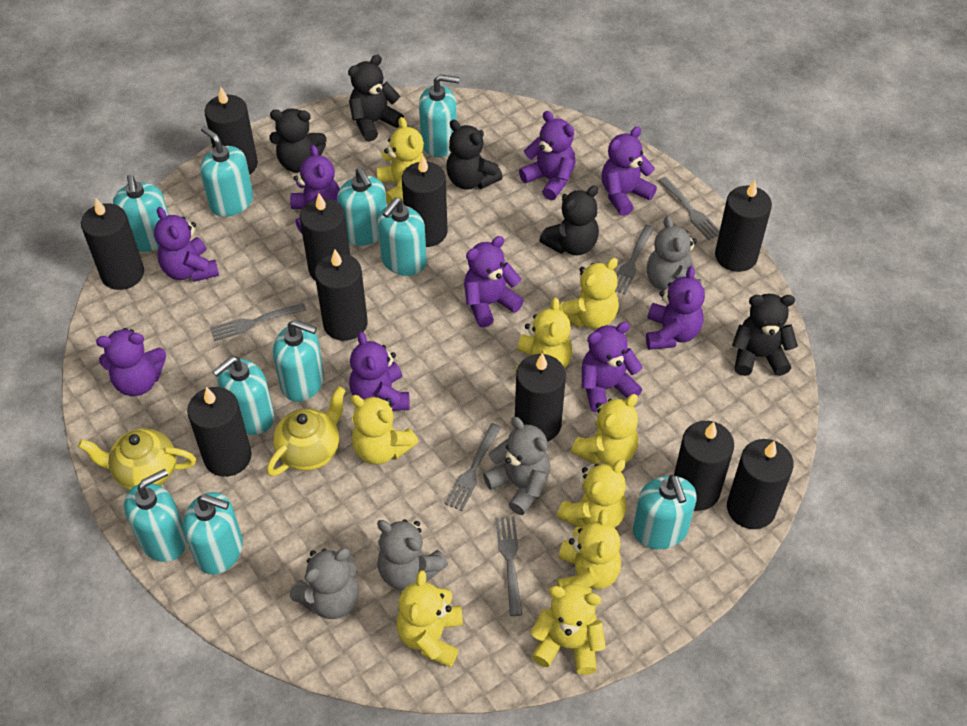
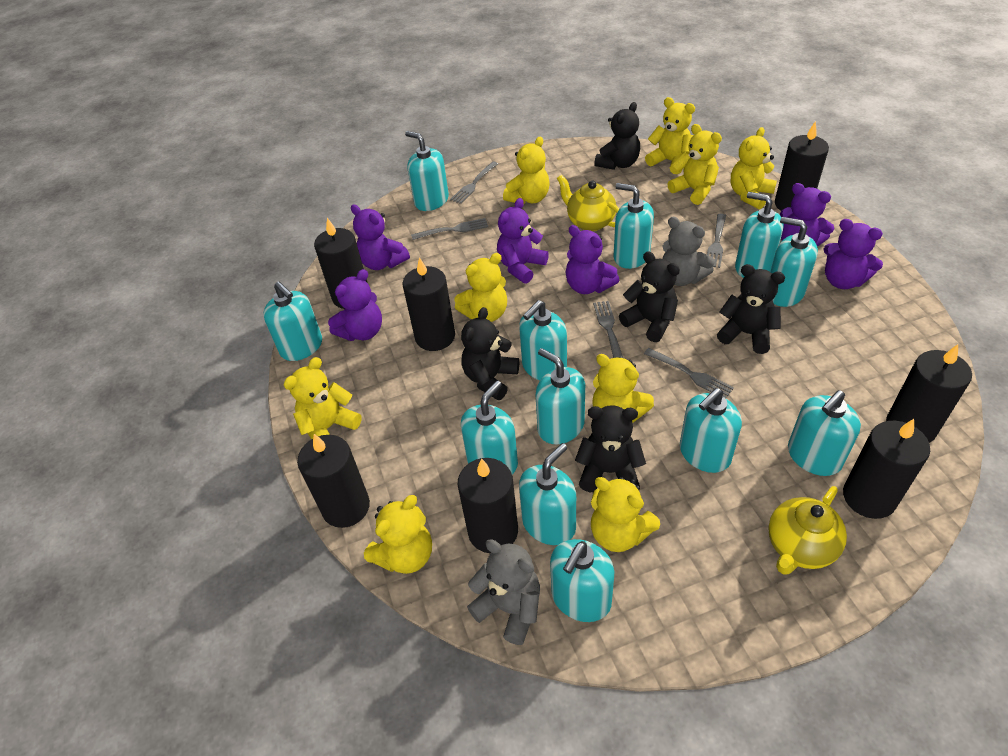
black candle: [81,198,144,290] [187,387,252,477] [205,86,258,175] [300,193,350,281] [315,250,368,341] [402,155,447,247] [515,353,566,442] [674,421,734,511] [715,180,772,272] [727,439,794,529] = 10 -> [297,434,370,528] [314,218,367,309] [402,257,455,351] [458,458,518,553] [775,121,829,211] [843,419,930,519] [886,344,972,443] = 7
grey teddy bear: [290,548,359,619] [377,519,448,590] [483,417,550,515] [647,216,702,291] = 4 -> [467,539,540,645] [662,217,715,286] = 2
purple teddy bear: [96,328,166,396] [154,207,219,282] [290,145,340,234] [349,332,410,411] [464,236,524,327] [519,111,576,200] [582,322,643,412] [602,126,657,216] [646,266,705,350] = 9 -> [328,269,382,341] [351,204,410,270] [497,198,549,284] [566,225,619,294] [780,183,834,247] [824,219,883,289] = 6
turquoise soap dispenser: [113,175,169,252] [124,469,187,562] [183,492,243,575] [200,126,253,217] [212,356,274,435] [273,320,324,402] [337,168,387,246] [377,197,427,276] [419,75,459,157] [633,475,697,549] = 10 -> [263,281,322,361] [405,131,449,211] [461,381,518,474] [519,300,567,380] [519,443,576,545] [536,348,585,444] [550,539,614,622] [614,183,654,269] [680,388,742,473] [735,192,784,278] [770,217,818,307] [788,390,861,476] = 12

